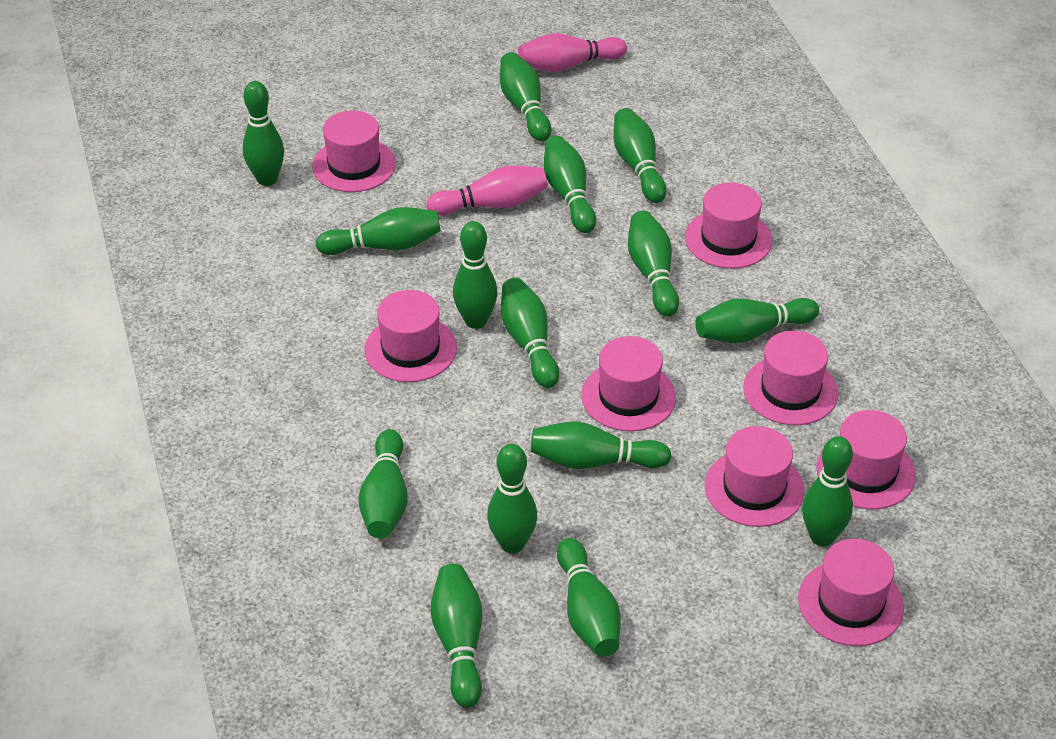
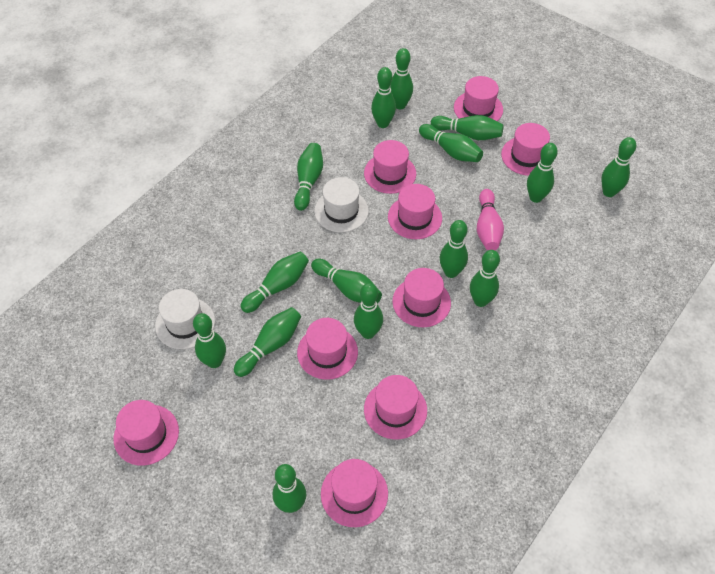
pink bowling pin: [426,165,548,216] [518,33,627,72] = 2 -> [477,189,504,250] = 1
pink hat: [312,110,396,192] [364,290,457,382] [581,336,676,431] [685,183,772,269] [705,426,804,527] [743,331,838,425] [798,539,904,646] [816,410,916,509] = 8 -> [114,400,179,466] [297,318,358,380] [321,459,388,527] [364,140,416,194] [364,375,427,439] [388,184,442,239] [393,268,451,327] [454,76,503,121] [501,123,550,176] = 9
white hat: none = 0 -> [155,289,215,349] [314,177,369,233] = 2

